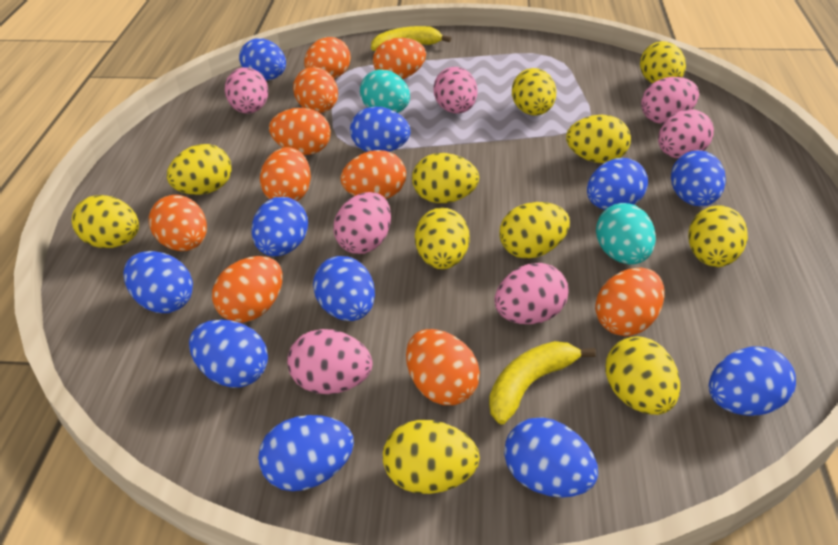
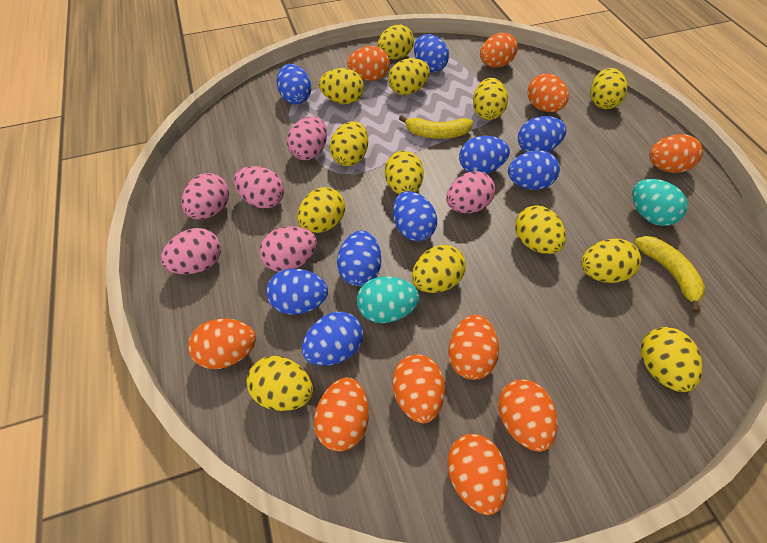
blue egg: [123,251,193,313] [189,319,268,388] [239,38,286,80] [252,197,308,256] [258,415,354,491] [313,256,375,321] [350,107,411,152] [504,417,598,498] [587,158,648,210] [671,150,726,206] [709,347,796,416] = 11 -> [266,269,328,314] [277,64,311,104] [302,312,363,366] [337,231,381,286] [393,191,437,241] [414,34,449,72] [459,136,510,174] [508,150,560,190] [518,116,566,152] = 9
pink egg: [225,67,268,114] [287,329,373,394] [333,192,391,254] [434,67,477,114] [494,263,568,324] [641,77,699,124] [658,109,714,159] = 7 -> [161,228,221,274] [182,173,229,220] [233,166,284,209] [259,227,317,272] [287,116,327,160] [446,171,495,213] = 6
yellow egg: [72,195,139,248] [167,144,231,195] [383,420,480,494] [412,153,479,203] [415,207,469,269] [499,202,570,259] [512,68,556,116] [566,115,631,163] [605,336,680,415] [640,41,686,84] [688,205,748,267] = 11 -> [247,356,313,411] [297,187,345,233] [319,68,364,104] [329,121,368,166] [377,25,414,59] [385,151,424,194] [388,58,430,95] [412,245,466,293] [473,78,508,120] [515,205,566,254] [581,238,641,283] [590,68,628,109] [640,327,703,392] = 13

